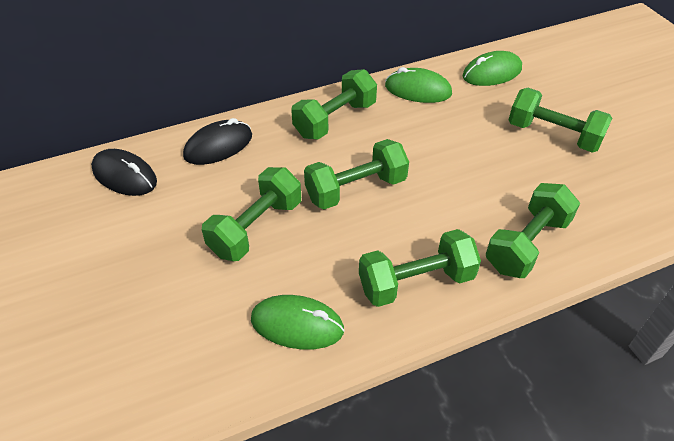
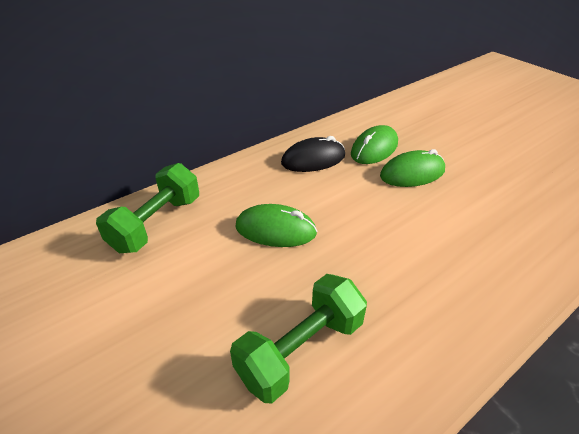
black mouse: [91,149,157,196] [183,118,252,165] = 2 -> [281,136,345,172] = 1
green dumbbell: [202,167,301,261] [291,69,377,139] [304,139,409,210] [359,229,481,307] [486,183,580,278] [509,88,612,153] = 6 -> [96,163,199,253] [230,274,367,403] = 2

